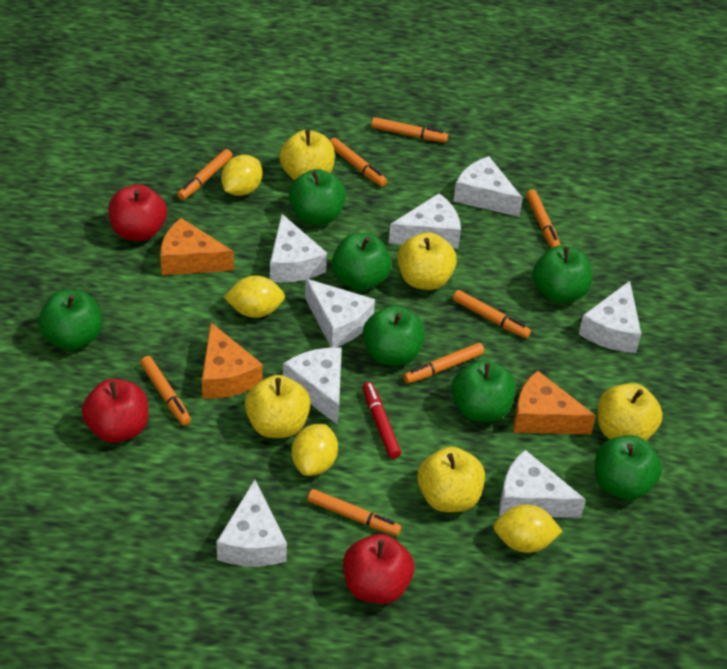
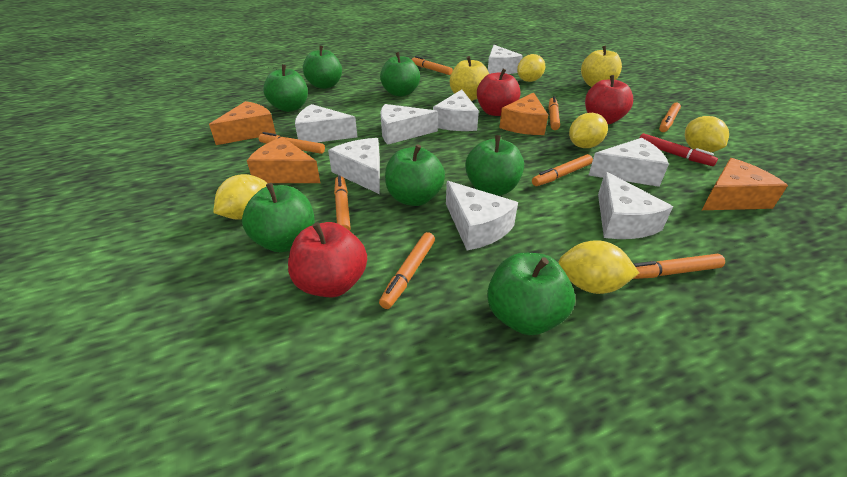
orange cheese: [160,218,234,275] [202,323,263,399] [513,370,596,434] = 3 -> [209,101,276,145] [247,137,320,183] [499,92,548,135] [702,158,788,210] = 4
yellow apple: [245,375,311,438] [279,130,335,181] [397,232,457,290] [417,447,485,512] [598,383,663,441] = 5 -> [450,56,489,101] [581,45,622,87] = 2
yellow lemon: [221,155,262,196] [224,276,285,318] [292,424,338,476] [493,505,563,553] = 4 -> [213,174,267,220] [517,54,545,82] [559,240,639,294] [569,113,608,148] [685,116,729,152] = 5

